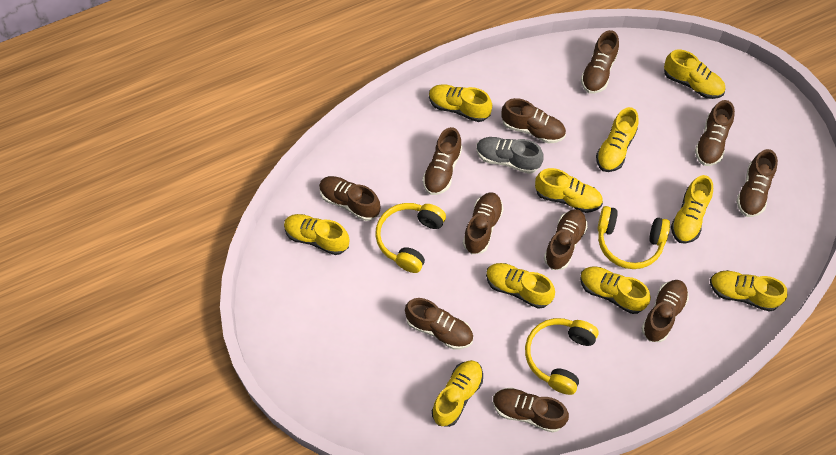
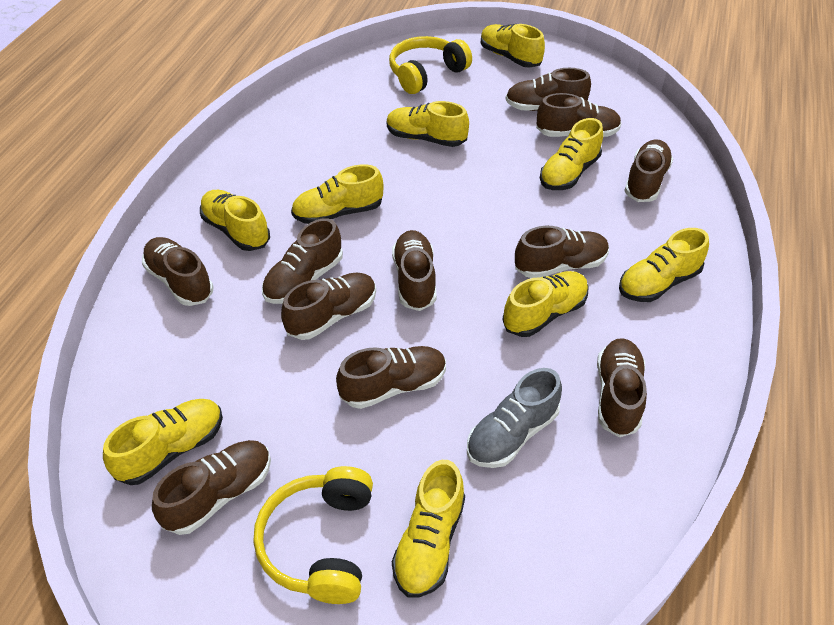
yellow headphones: [375,203,446,273] [525,318,599,395] [597,206,670,269] = 3 -> [253,466,373,604] [389,36,472,94] = 2
yellow shoe: [284,214,349,255] [429,84,492,122] [432,360,483,427] [486,263,555,309] [535,168,603,213] [580,267,651,314] [596,107,639,172] [664,50,725,99] [671,175,713,244] [710,270,787,312] = 10 -> [103,399,223,485] [200,190,270,251] [291,164,384,224] [387,101,469,147] [392,460,465,598] [481,24,545,68] [502,271,588,337] [540,118,603,190] [619,228,709,302] = 9

